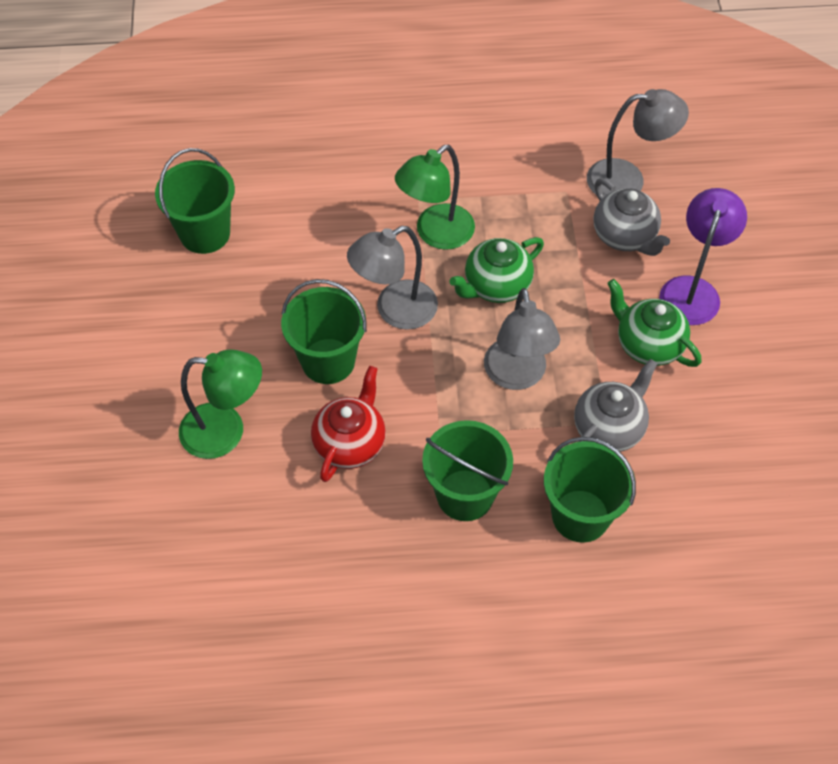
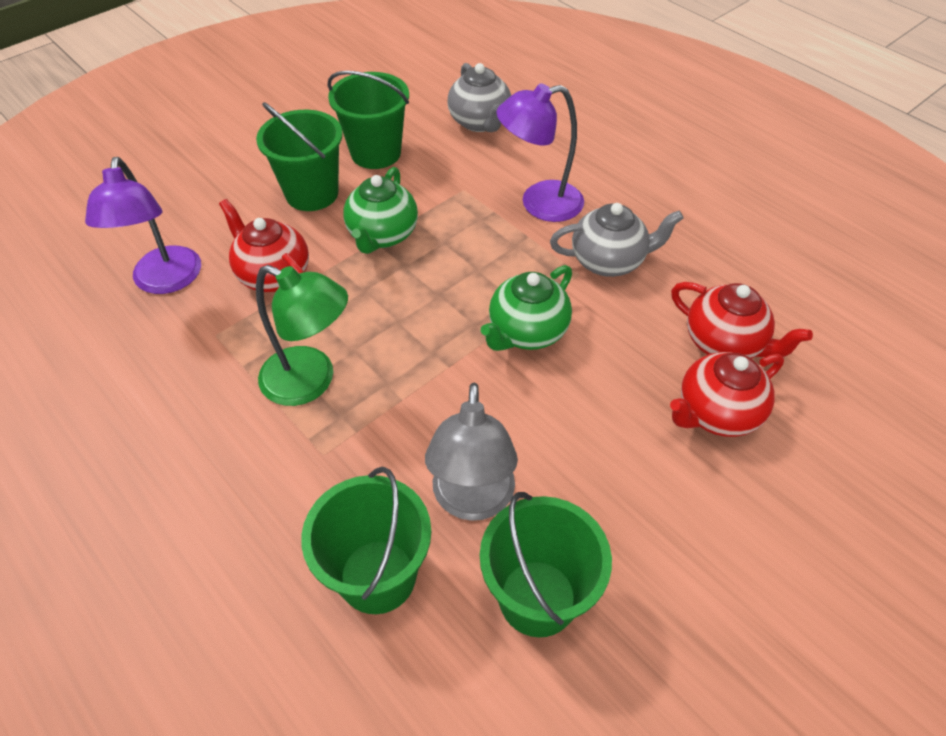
green lamp: [179,350,262,459] [395,145,475,250] = 2 -> [256,265,348,406] = 1
grey lamp: [347,226,438,330] [484,288,560,390] [587,89,689,196] = 3 -> [425,383,518,521] = 1
purple lamp: [659,188,747,325] = 1 -> [85,157,201,294] [496,83,584,222] = 2
red teapot: [311,366,386,482] = 1 -> [219,199,309,292] [670,352,784,437] [671,282,813,359] = 3

